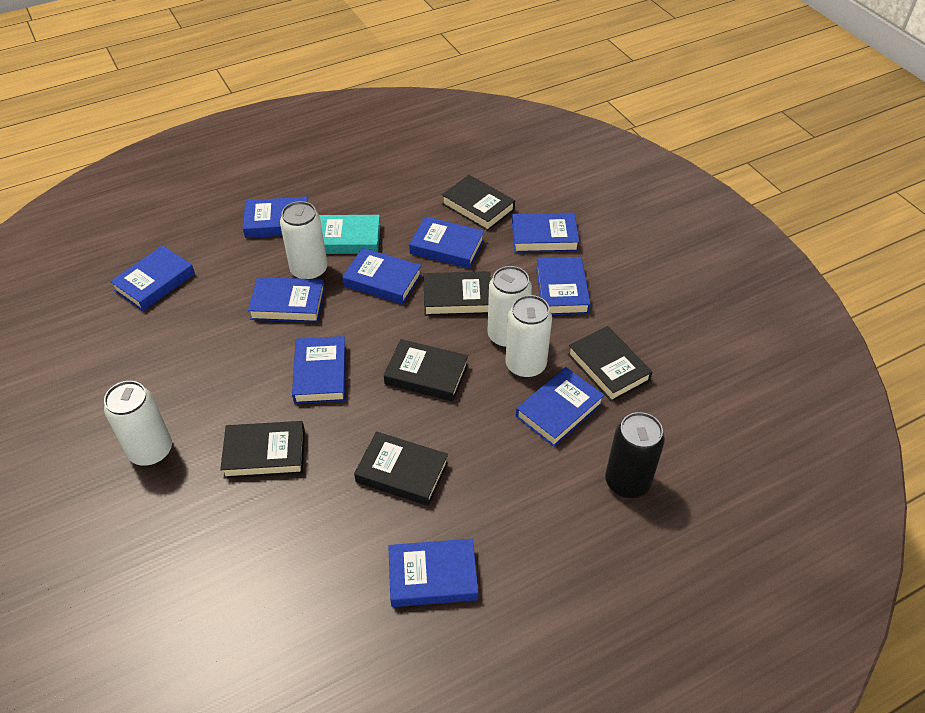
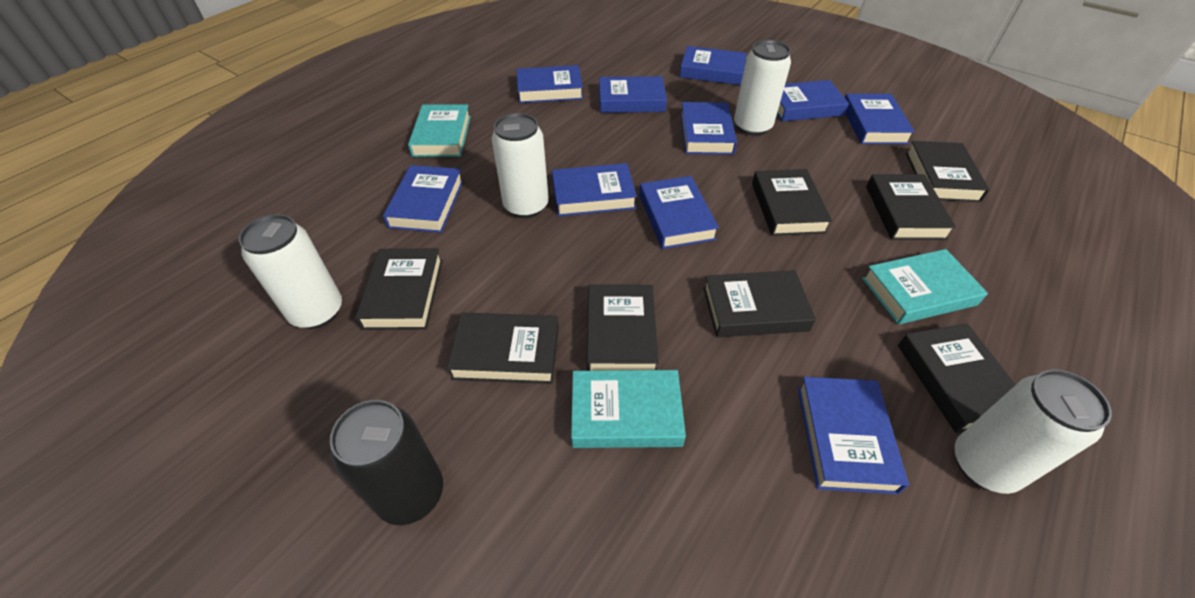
black book: [220,421,305,478] [354,432,448,506] [384,339,468,402] [424,271,491,316] [442,175,515,231] [568,326,652,402] = 6 -> [355,248,443,330] [447,313,559,384] [587,284,659,371] [703,270,816,337] [752,169,832,236] [866,174,956,240] [898,323,1016,433] [906,141,990,202] = 8
turquoise book: [319,215,380,254] = 1 -> [408,104,471,157] [571,370,686,448] [862,249,988,324] = 3

